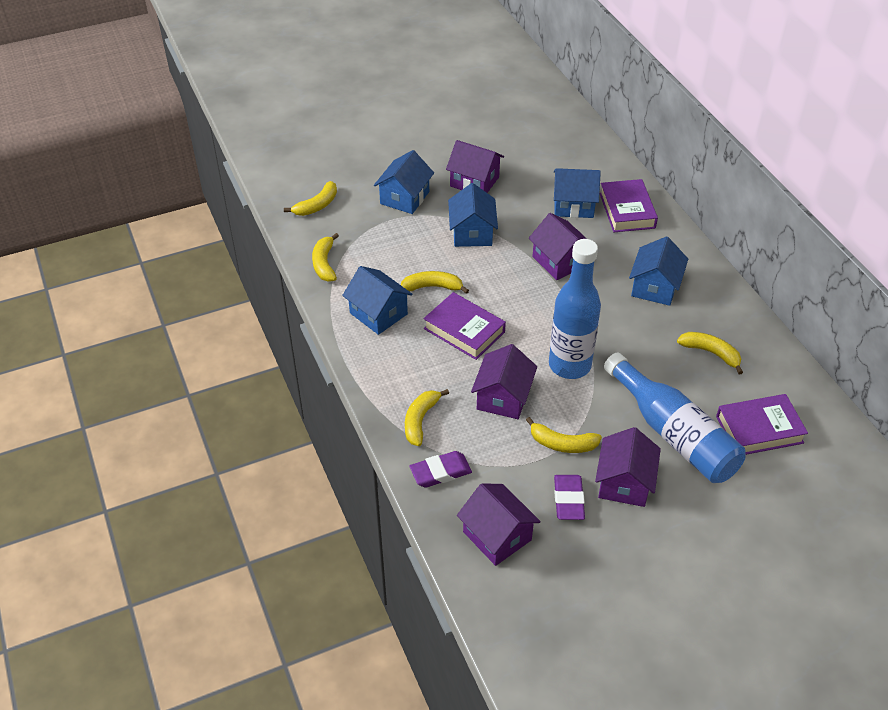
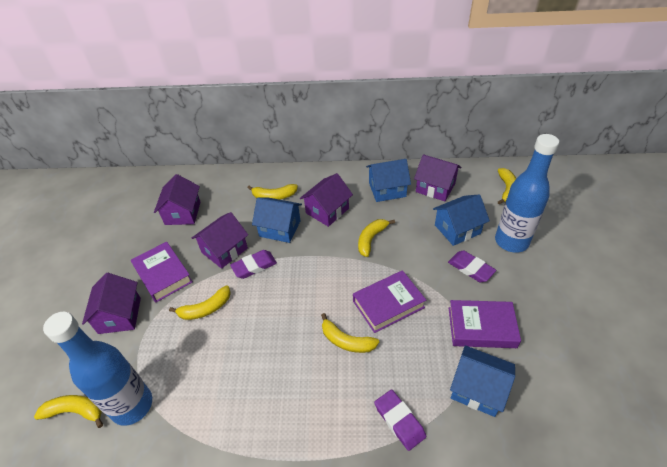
blue house: [342,266,413,335] [374,150,434,214] [448,183,498,247] [554,168,601,218] [629,236,688,306] = 5 -> [252,197,302,243] [366,159,411,202] [433,194,490,246] [450,345,515,417] = 4
purple eraser: [410,451,472,488] [554,475,585,520] = 2 -> [230,250,277,279] [374,389,426,451] [448,251,496,282] = 3

